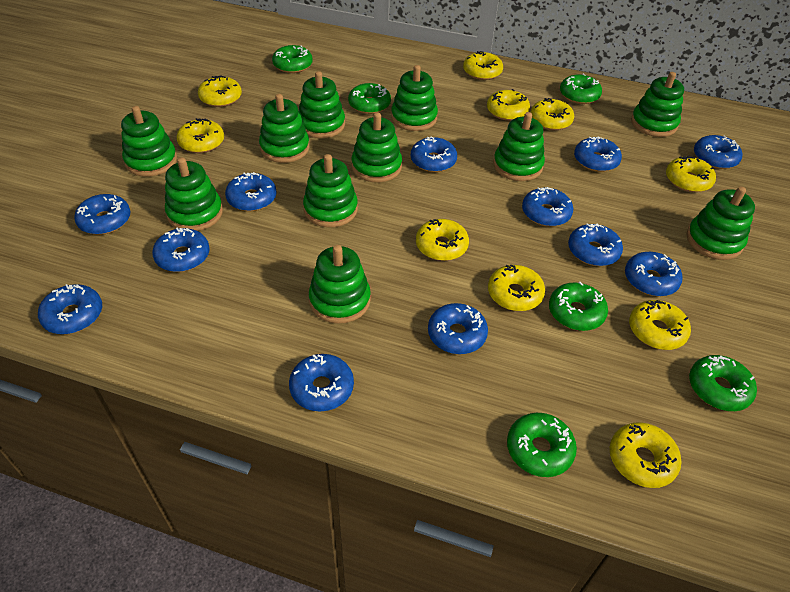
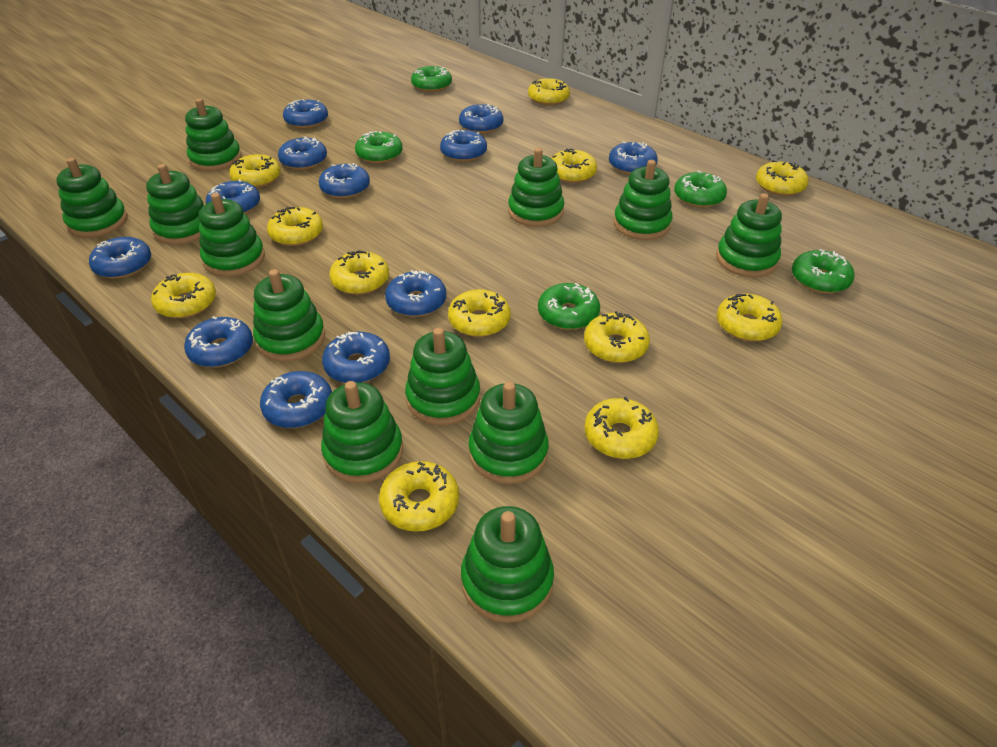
green donut: [272,45,313,73] [348,83,391,114] [507,413,577,477] [549,282,608,331] [560,73,602,104] [689,355,757,411] = 6 -> [355,131,403,164] [411,66,452,92] [538,283,600,330] [674,170,727,208] [792,249,855,294] = 5
green stacking toy: [121,106,177,177] [165,157,223,231] [259,94,309,163] [298,71,345,138] [303,154,358,227] [309,245,371,324] [352,112,402,182] [391,65,438,131] [493,112,545,181] [631,72,684,137] [686,187,755,260] = 11 -> [56,158,128,238] [146,164,204,245] [185,98,242,171] [199,193,265,277] [253,269,325,362] [321,381,403,483] [405,328,480,425] [461,506,554,623] [468,382,549,484] [508,148,564,227] [614,160,673,240] [716,193,782,277] = 12
yellow donut: [176,118,224,153] [198,75,242,107] [416,219,469,261] [463,51,503,80] [487,89,530,121] [488,265,545,311] [530,98,574,130] [610,422,682,488] [629,300,691,350] [666,156,716,192] = 10 -> [151,273,216,318] [229,154,281,188] [267,207,323,246] [329,250,389,295] [379,461,459,532] [448,289,511,337] [528,78,570,105] [551,148,597,183] [584,311,650,363] [584,397,659,459] [717,294,783,341] [756,160,809,196] = 12

